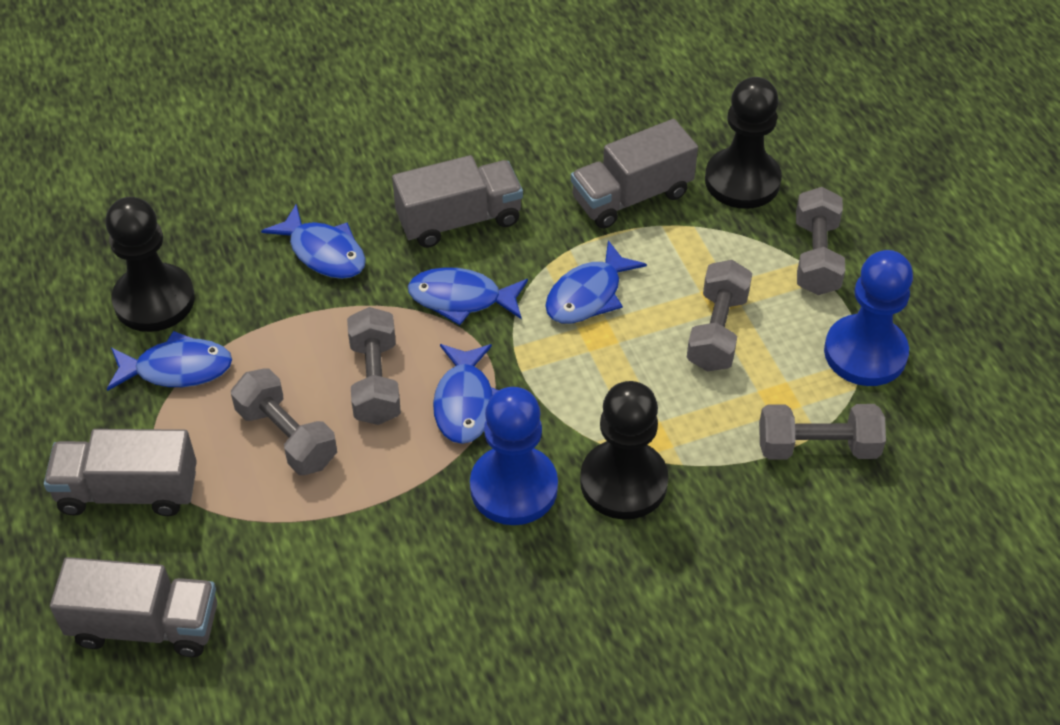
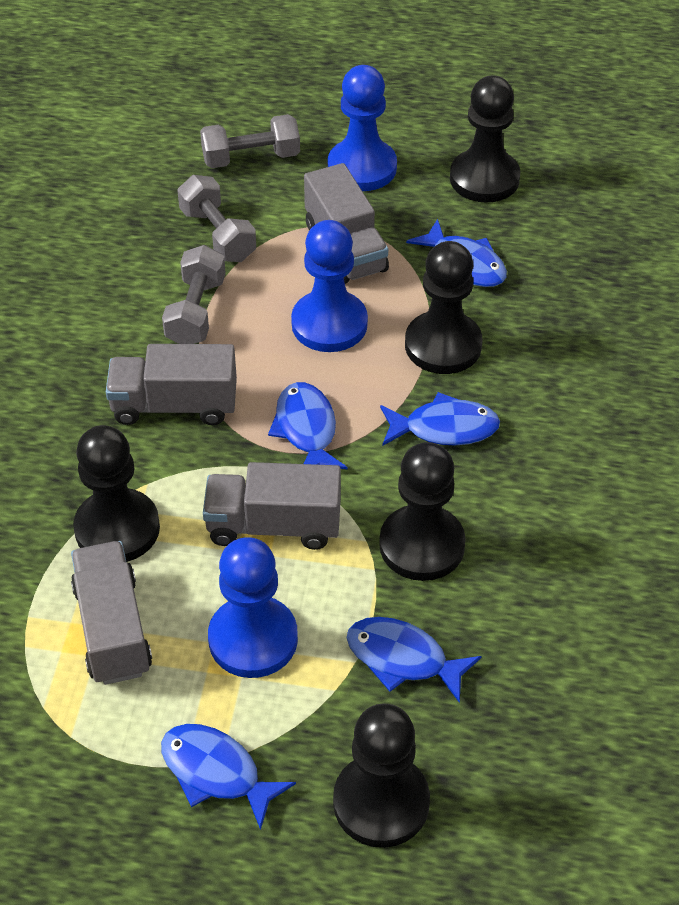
black pawn: [106,197,195,332] [580,381,669,520] [705,77,782,209] = 3 -> [73,425,160,562] [333,703,430,848] [379,442,466,581] [405,241,482,374] [450,75,520,203] = 5
blue pawn: [470,387,558,525] [824,250,913,386] = 2 -> [208,537,298,678] [291,220,368,352] [328,65,397,191] = 3
grey dumbbell: [231,369,337,475] [347,307,401,425] [687,260,752,371] [759,404,886,460] [796,187,845,295] = 5 -> [162,245,226,344] [177,175,256,262] [200,114,300,168] = 3

